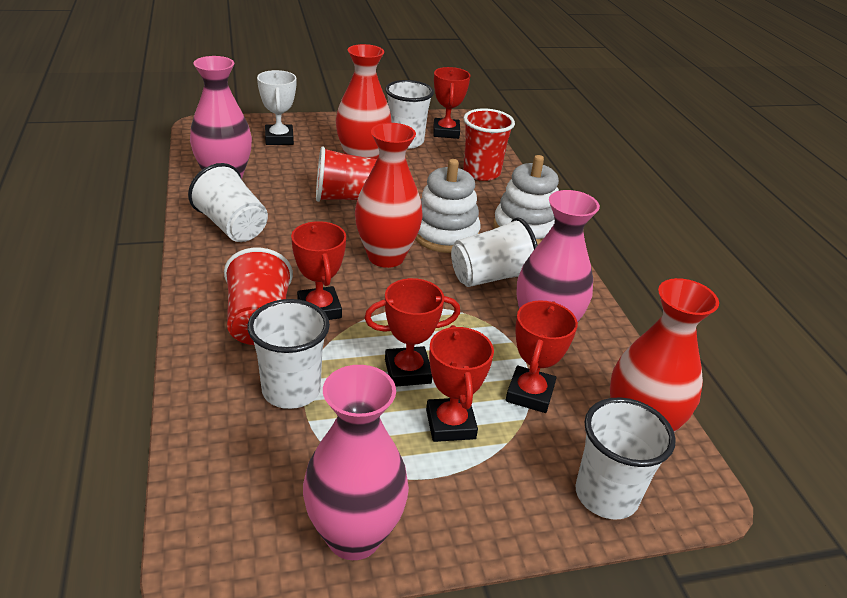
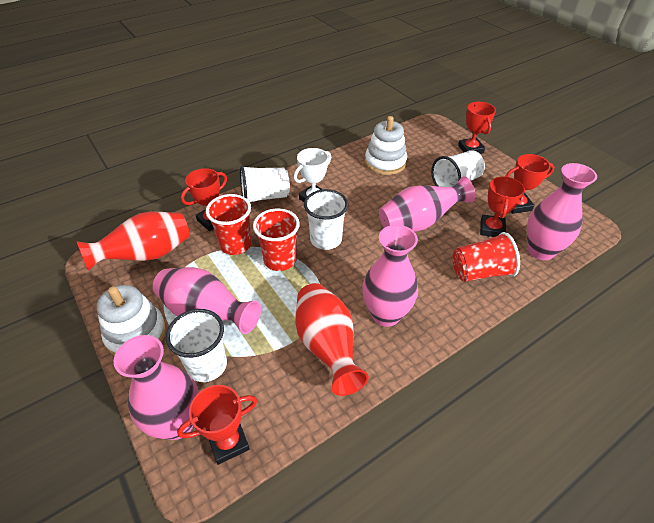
pink vase: [190,56,252,179] [303,365,409,560] [516,190,600,322] = 3 -> [114,335,199,440] [153,267,261,334] [362,225,418,327] [379,176,475,232] [527,163,597,260] = 5
red vase: [336,44,392,159] [355,123,423,268] [610,278,719,432] = 3 -> [76,212,190,271] [295,283,369,396] = 2
white cup: [188,163,268,242] [247,299,330,409] [385,80,434,149] [451,217,538,287] [575,397,676,520] = 5 -> [166,309,227,382] [240,165,290,202] [304,189,348,250] [431,150,485,187] = 4

